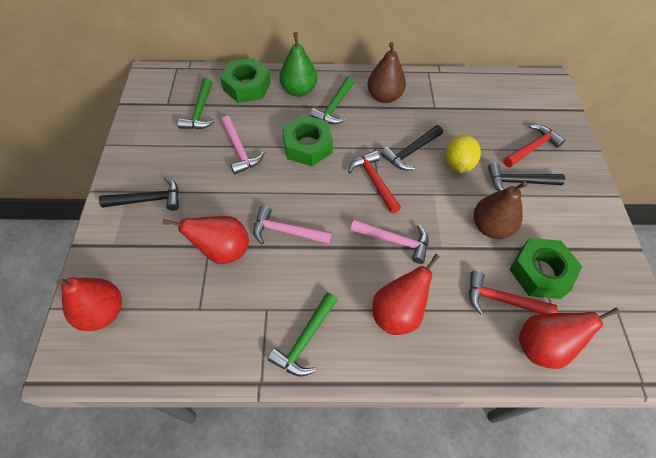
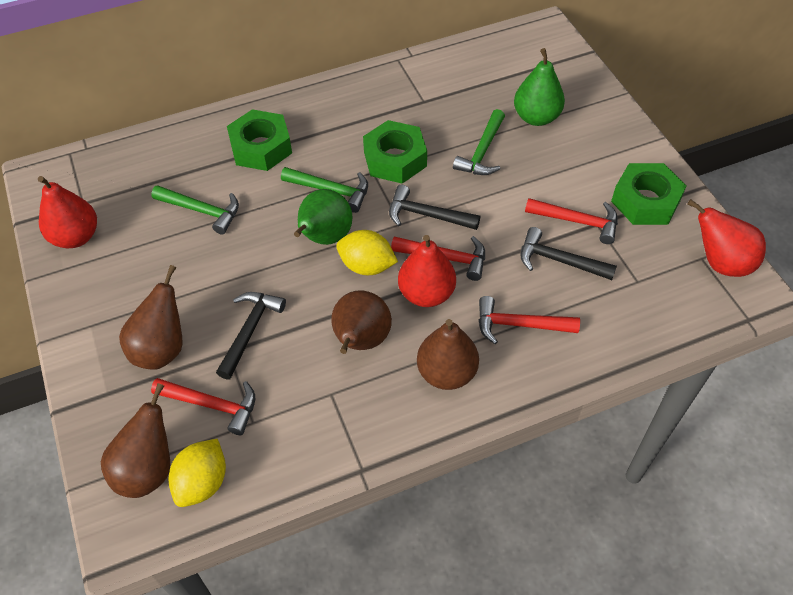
brown pear: [367,42,406,103] [474,181,528,239] = 2 -> [101,383,170,498] [119,265,183,370] [332,290,392,354] [417,319,479,390] = 4
green pear: [279,32,317,97] = 1 -> [294,189,353,245] [514,48,565,126] = 2
pink hammer: [221,116,265,174] [253,206,332,244] [350,219,428,264] = 3 -> none = 0
red hammer: [348,150,401,214] [469,271,558,314] [503,125,565,167] = 3 -> [151,378,255,435] [391,236,485,281] [479,296,580,344] [525,198,618,244] = 4
red pear: [56,277,122,331] [163,216,249,264] [372,254,440,335] [519,308,620,369] = 4 -> [38,176,97,248] [398,235,456,307] [687,199,766,277] = 3
yellow lemon: [446,135,481,173] = 1 -> [169,439,226,507] [336,230,398,275] = 2

